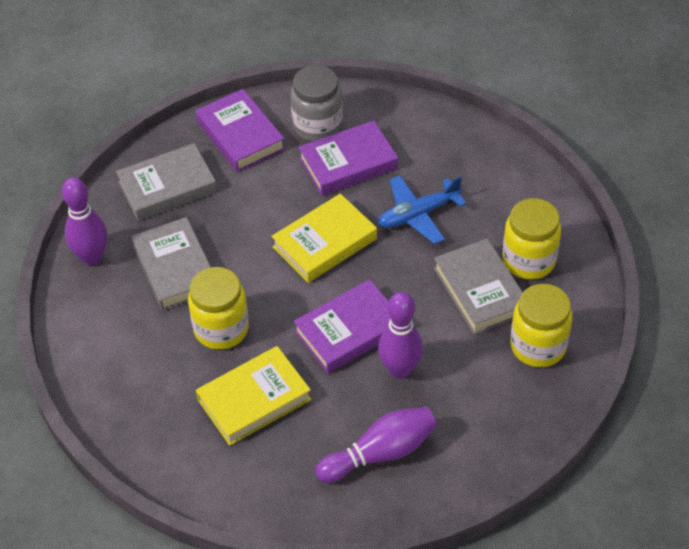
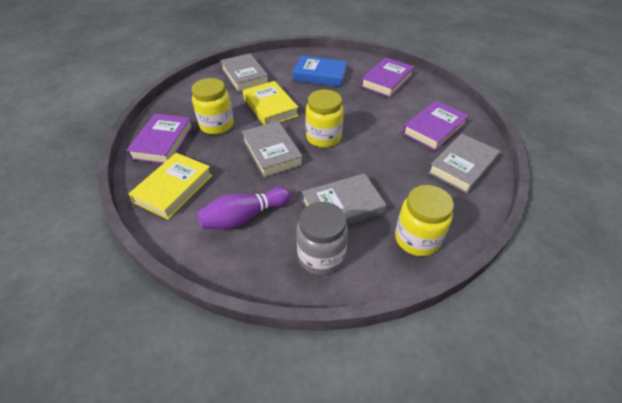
blue book: none = 0 -> [293,56,347,87] = 1
blue plane: [378,175,467,244] = 1 -> none = 0
grey book: [116,143,217,221] [131,217,211,311] [434,238,523,335] = 3 -> [220,53,269,92] [241,121,303,178] [302,173,387,226] [428,133,500,194] = 4
purple bowling pin: [62,177,107,265] [315,407,437,483] [378,292,423,379] = 3 -> [197,187,291,229] = 1

